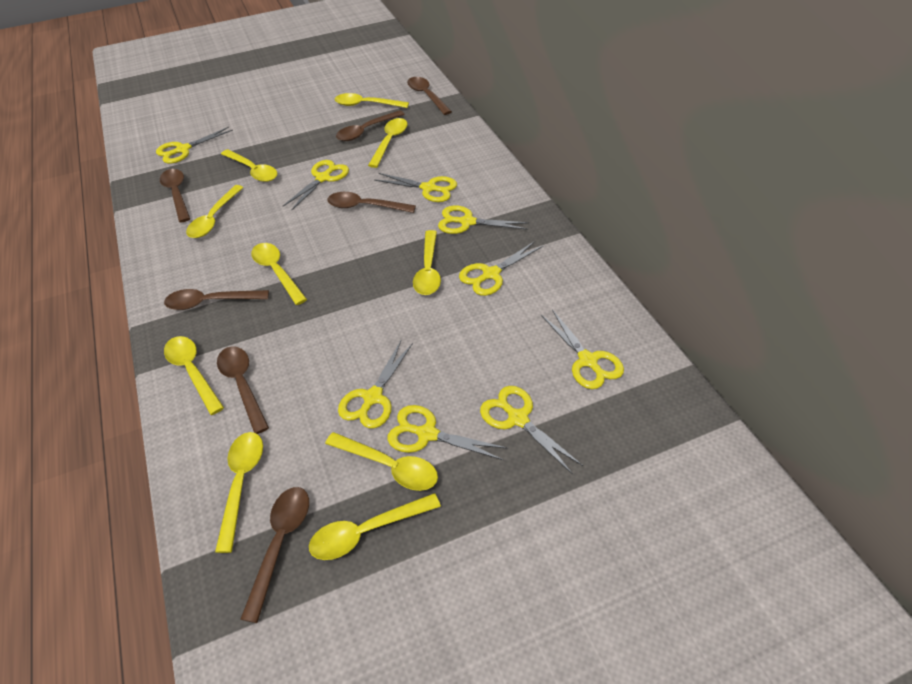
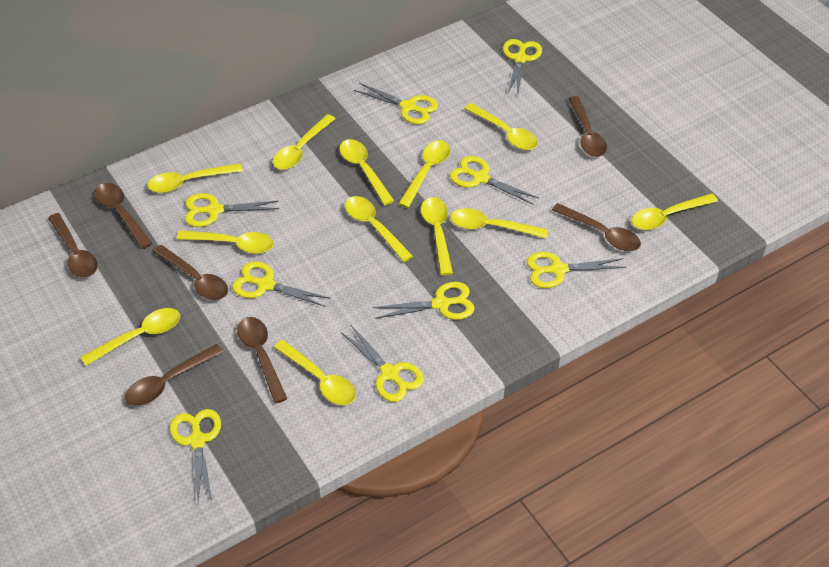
yellow spoon: [164,336,224,415] [186,185,244,238] [215,432,263,553] [221,149,277,182] [251,243,307,305] [309,493,441,560] [325,432,438,491] [335,93,409,108] [368,118,407,168] [413,230,441,295] = 10 -> [81,308,180,366] [147,163,243,193] [177,230,274,254] [273,114,336,170] [274,340,356,405] [339,139,394,205] [345,196,413,262] [398,140,451,208] [421,197,453,275] [450,208,548,238] [464,103,538,150] [631,193,718,230] = 12

